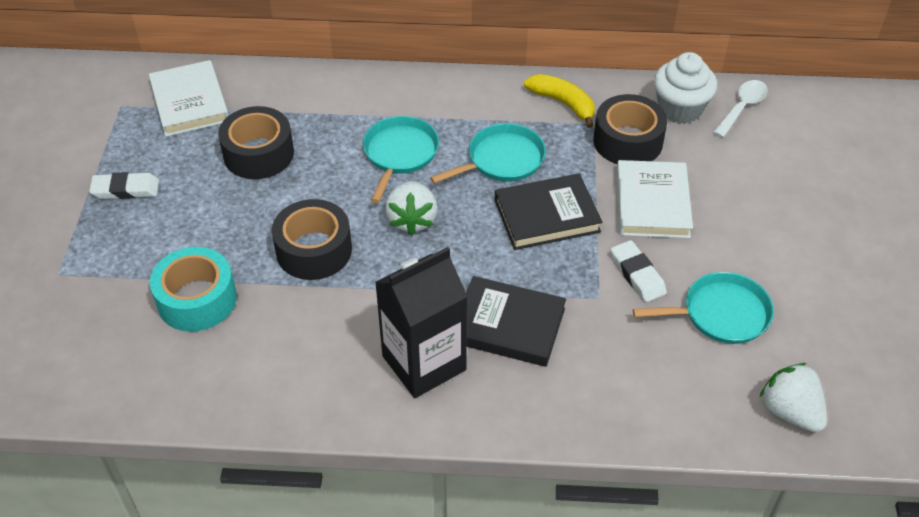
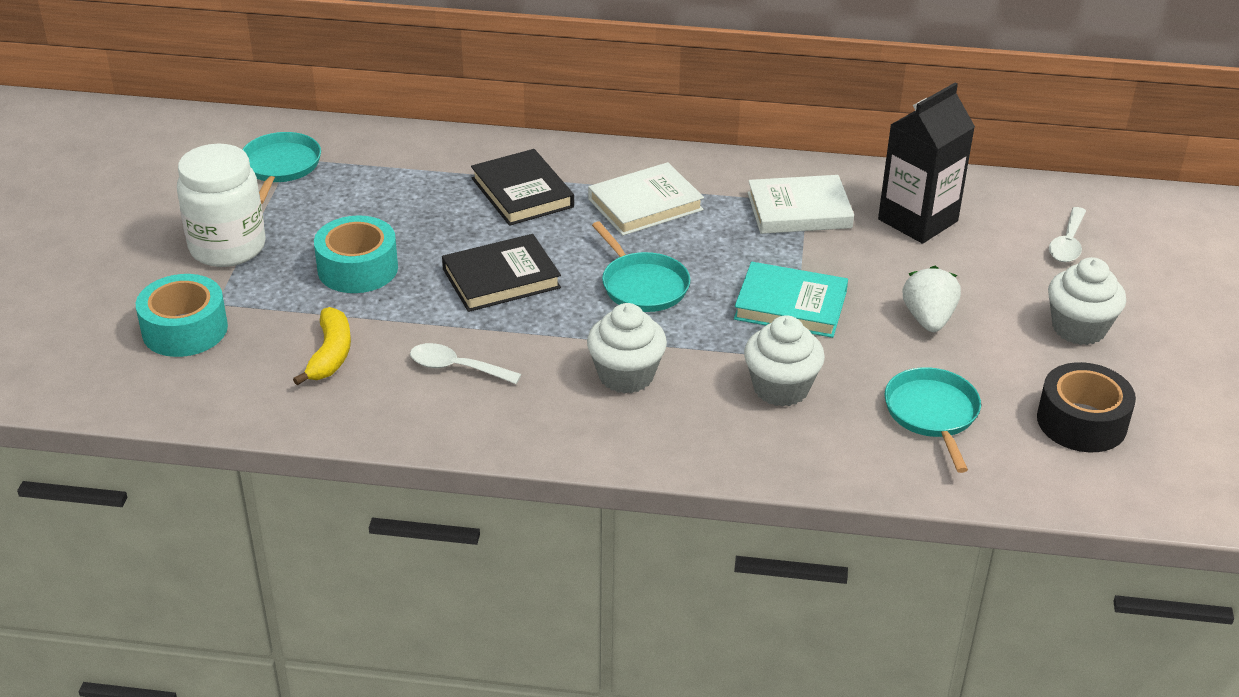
black tape: [218,106,294,179] [272,199,352,280] [593,94,667,164] = 3 -> [1037,362,1136,452] = 1
turquoise book: none = 0 -> [734,262,848,338] = 1
turquoise tape: [150,247,237,332] = 1 -> [136,274,228,357] [314,215,398,293] = 2
white cupcake: [654,52,717,124] = 1 -> [587,303,667,394] [744,315,825,407] [1048,257,1126,345] = 3
white eraser: [89,172,159,199] [610,240,667,302] = 2 -> none = 0
white jar: none = 0 -> [177,144,266,267] = 1
white spoon: [713,80,768,138] = 1 -> [410,343,521,384] [1049,207,1086,262] = 2
white strawberry: [385,181,438,235] [760,363,827,432] = 2 -> [902,266,961,332] = 1

